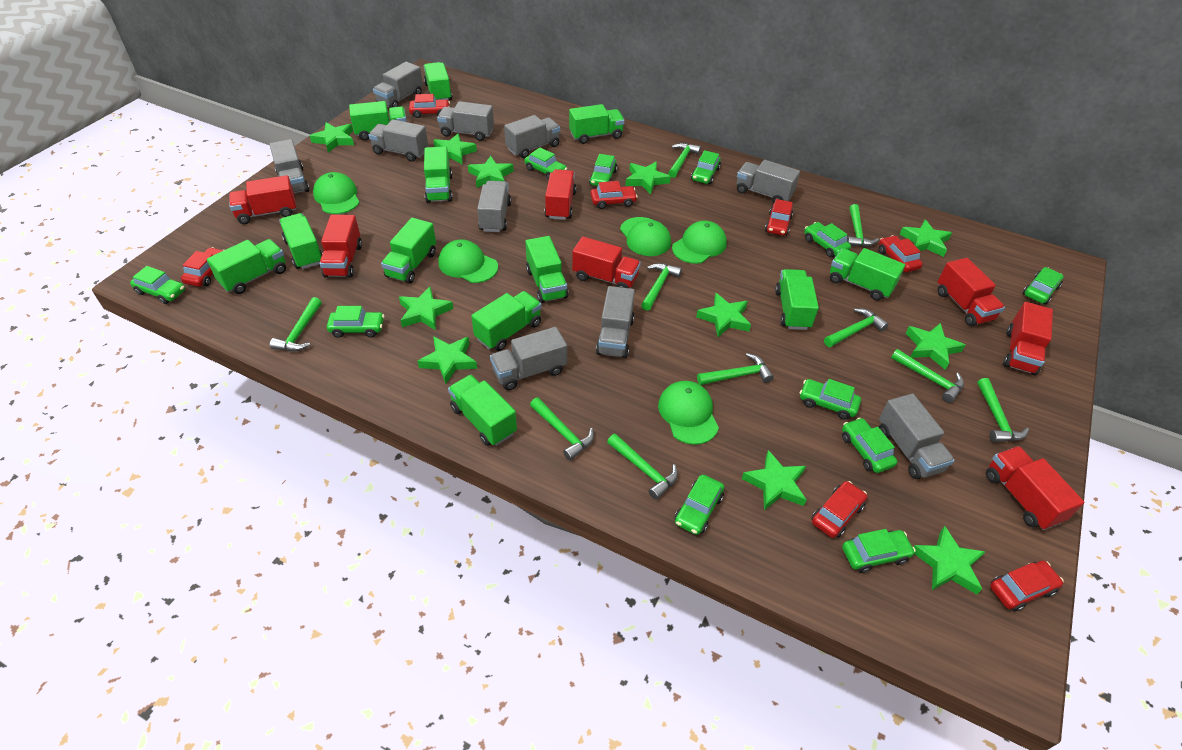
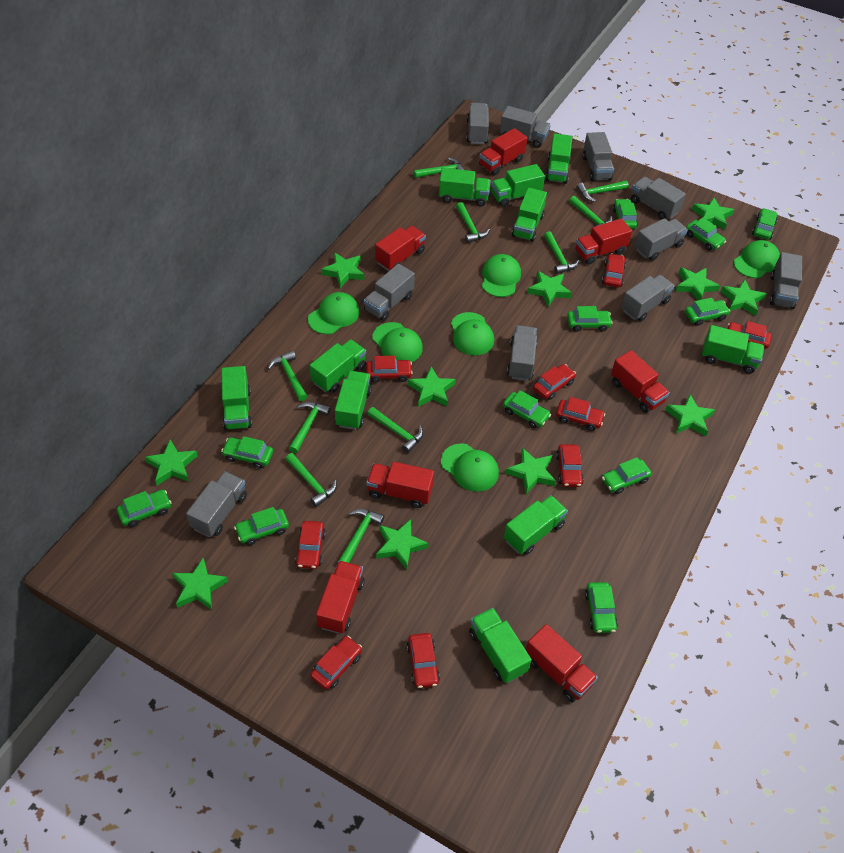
green cap: [313,172,360,214] [438,239,498,283] [620,217,671,256] [658,381,719,445] [672,221,727,264] = 5 -> [308,292,360,335] [372,322,423,362] [441,443,499,492] [451,312,494,355] [482,254,521,297] [734,240,780,278] = 6
green truck: [207,239,286,294] [279,213,323,269] [349,101,407,140] [381,218,436,284] [424,62,453,101] [424,147,453,203] [448,375,517,446] [471,291,542,351] [525,236,569,303] [569,104,625,144] [775,269,819,330] [830,248,905,301] = 12 -> [221,366,252,430] [310,339,366,393] [335,371,372,430] [439,168,490,206] [469,608,532,683] [491,164,545,207] [504,495,568,555] [512,188,547,242] [545,133,572,184] [702,325,764,374] = 10
red car: [181,247,224,287] [409,94,450,118] [590,181,638,209] [765,199,793,236] [812,481,867,538] [879,235,923,272] [990,561,1064,612] = 7 -> [295,521,326,569] [310,636,362,690] [366,356,413,383] [407,633,440,688] [533,364,576,400] [556,397,605,431] [556,444,584,487] [602,253,626,288] [727,321,772,349] = 9

